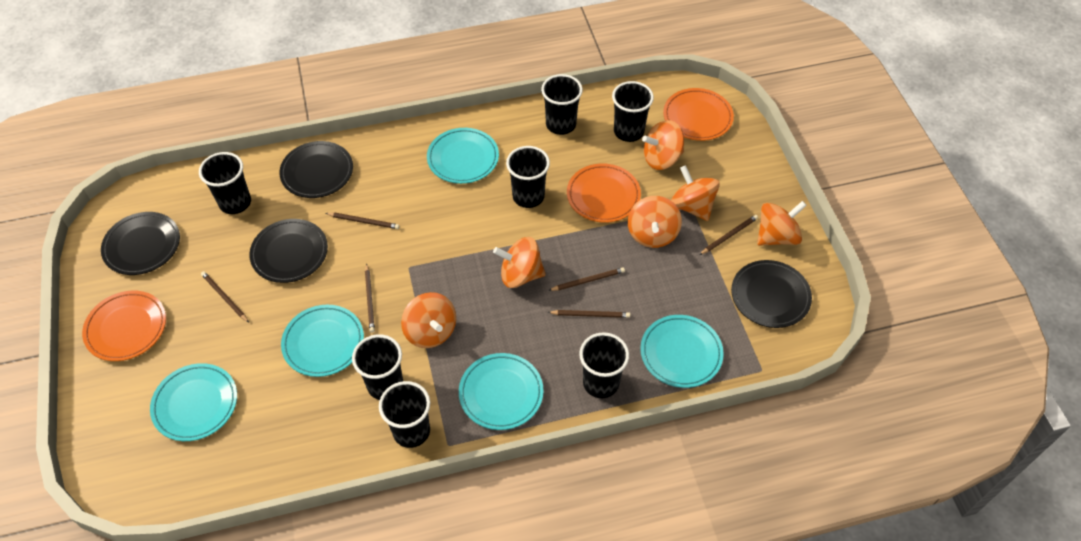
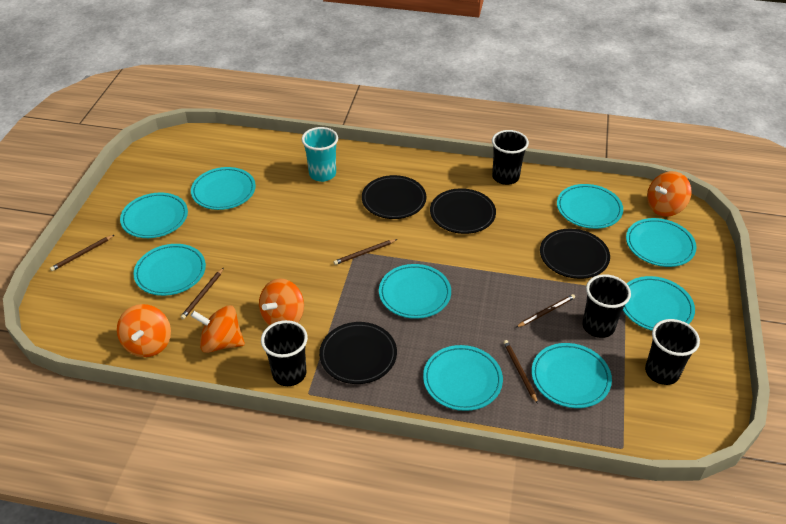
black cup: [199,152,251,214] [352,334,403,400] [379,381,430,448] [506,146,550,208] [541,74,583,135] [579,332,629,398] [612,81,654,142] = 7 -> [261,320,308,386] [492,130,529,185] [582,274,631,338] [645,319,700,385] = 4
brown pencil: [201,271,249,323] [325,213,400,229] [365,264,375,333] [548,267,625,291] [548,310,630,318] [700,215,758,255] = 6 -> [50,235,114,271] [180,268,224,319] [333,239,397,265] [503,340,538,404] [516,294,575,328] = 5
orange plate: [82,291,166,361] [567,163,641,223] [663,88,734,141] = 3 -> none = 0
orange spinning top: [401,292,456,348] [493,237,546,288] [628,196,682,248] [642,120,684,170] [671,165,720,221] [757,201,807,246] = 6 -> [117,304,171,357] [191,305,245,353] [259,278,304,326] [647,171,692,217] = 4
turquoise cup: none = 0 -> [302,127,338,182] = 1
turquoise plate: [150,363,237,441] [281,305,364,377] [427,128,499,184] [459,353,544,430] [640,315,724,388] = 5 -> [120,193,188,238] [133,244,206,296] [191,167,256,210] [379,264,451,319] [423,345,503,411] [531,343,612,408] [557,184,623,229] [623,276,695,331] [626,218,697,267] = 9

